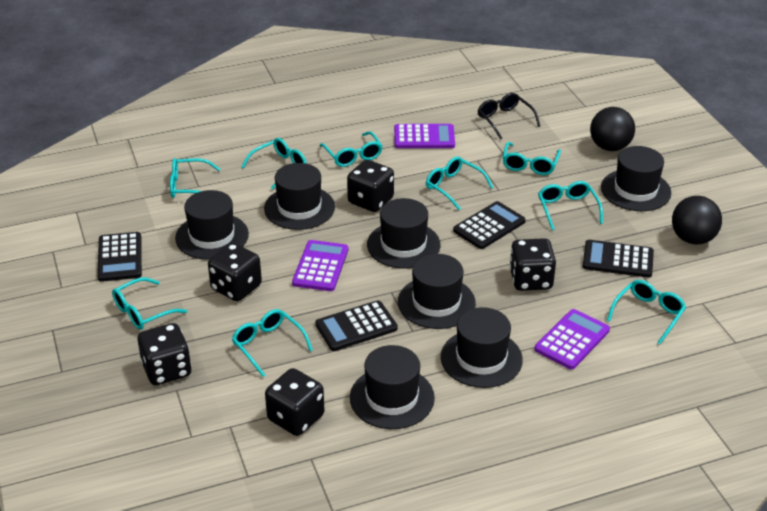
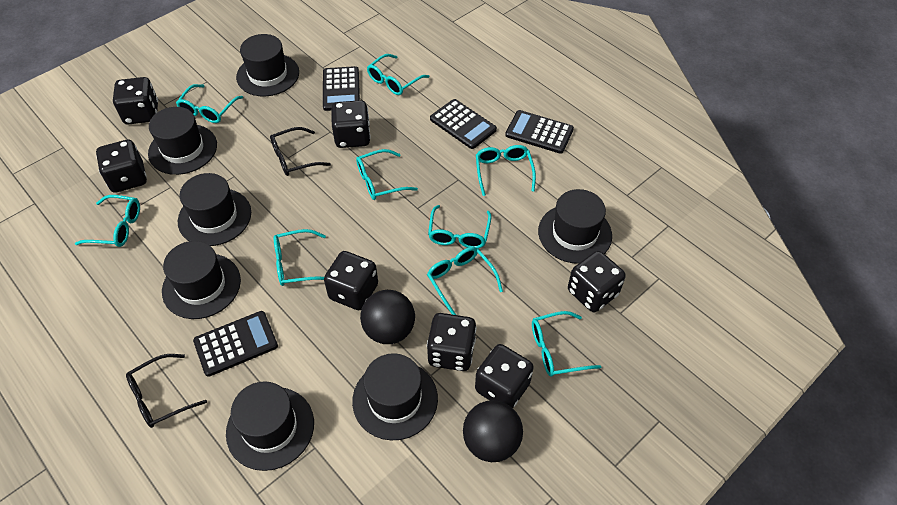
black dice: [138,323,191,385] [208,243,262,301] [265,368,324,436] [347,160,394,212] [509,238,556,291] = 5 -> [96,140,147,193] [113,77,158,125] [324,251,378,310] [331,100,371,148] [427,313,477,371] [475,344,534,408] [568,251,626,312] = 7
black glasses: [478,93,540,140] = 1 -> [126,354,207,428] [270,127,331,176] = 2
purple calculator: [292,240,348,291] [394,124,455,148] [534,309,610,370] = 3 -> none = 0

